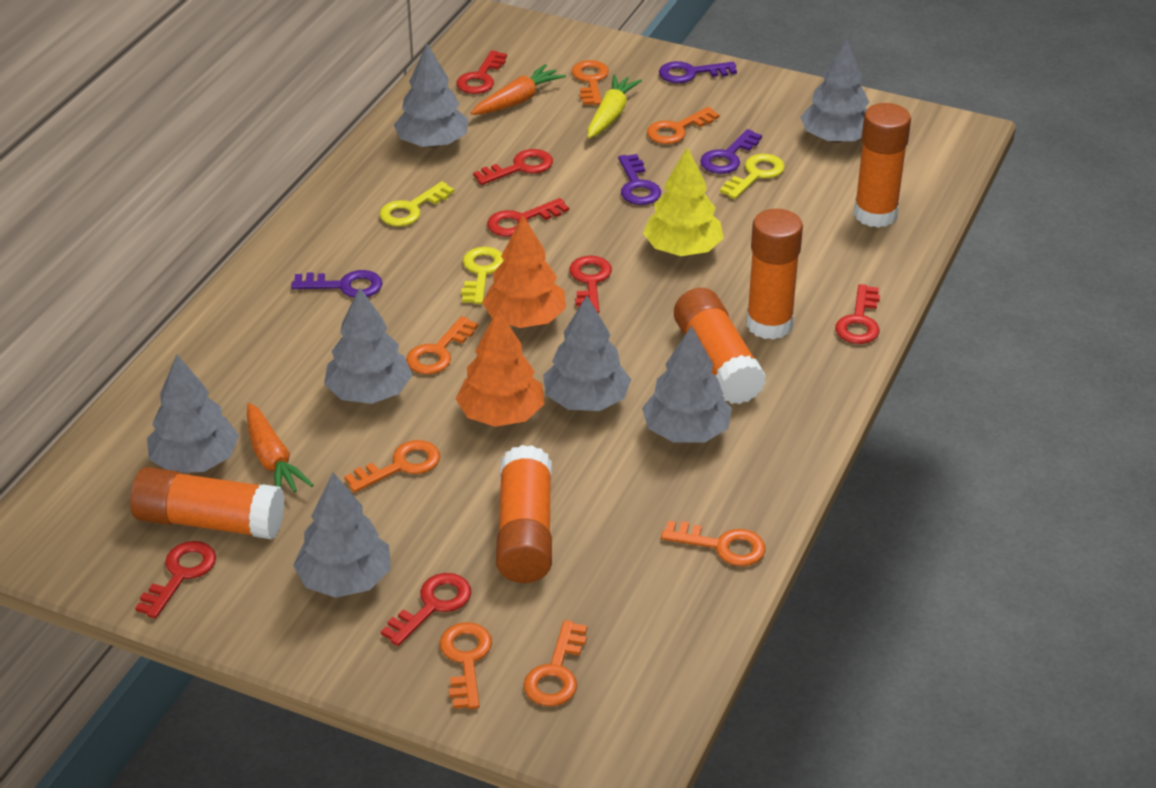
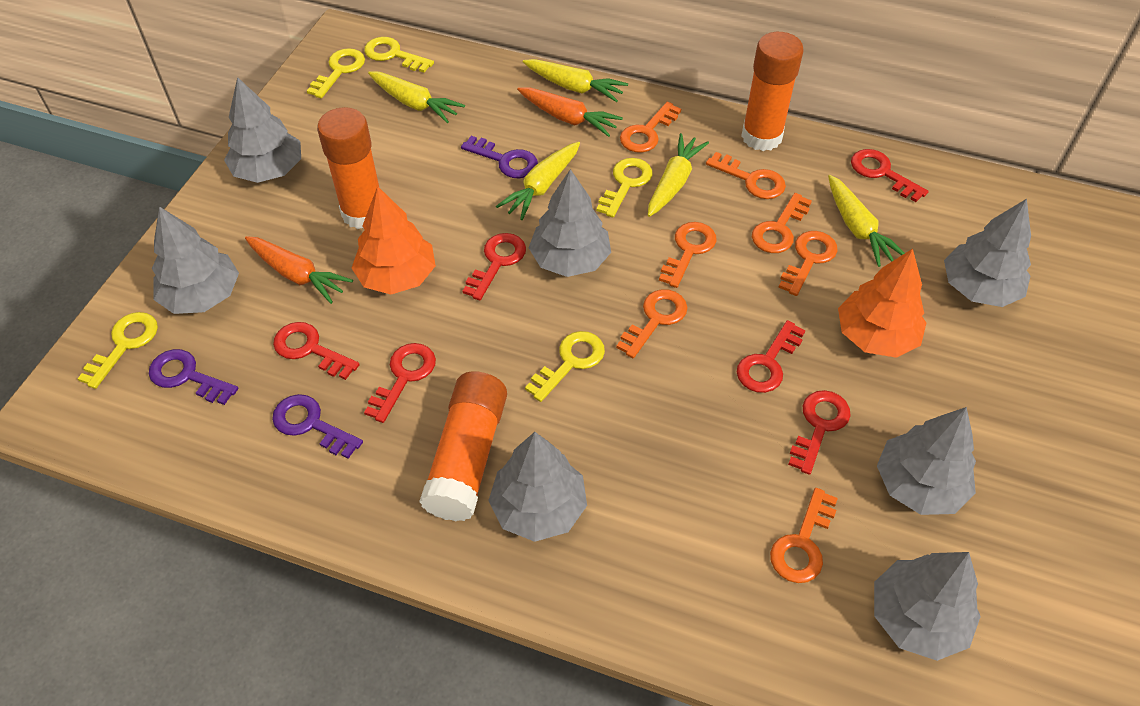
orange glue stick: [130,467,285,539] [496,445,552,583] [674,288,766,404] [746,209,803,340] [854,103,911,228] = 5 -> [317,107,379,229] [419,371,507,521] [741,32,804,151] = 3
purple key: [291,270,383,298] [618,154,661,205] [659,61,737,83] [700,129,762,174] = 4 -> [149,349,238,405] [272,394,363,459] [461,136,538,178] = 3
red key: [135,541,216,619] [381,573,471,646] [457,50,507,94] [473,149,553,185] [487,198,569,237] [569,256,612,313] [835,284,880,344] = 7 -> [273,322,360,380] [364,343,436,423] [463,233,526,301] [737,320,806,393] [788,390,851,475] [851,149,929,202] = 6
yellow carrot: [588,74,642,138] = 1 -> [368,71,465,123] [496,142,580,220] [523,59,628,102] [648,133,709,217] [828,175,905,267] = 5
yellow key: [379,181,454,226] [461,247,504,304] [720,154,785,199] = 3 -> [78,312,158,389] [307,48,365,98] [364,37,434,73] [525,331,605,402] [596,158,652,218] = 5
yellow tree: [643,147,724,256] = 1 -> none = 0

